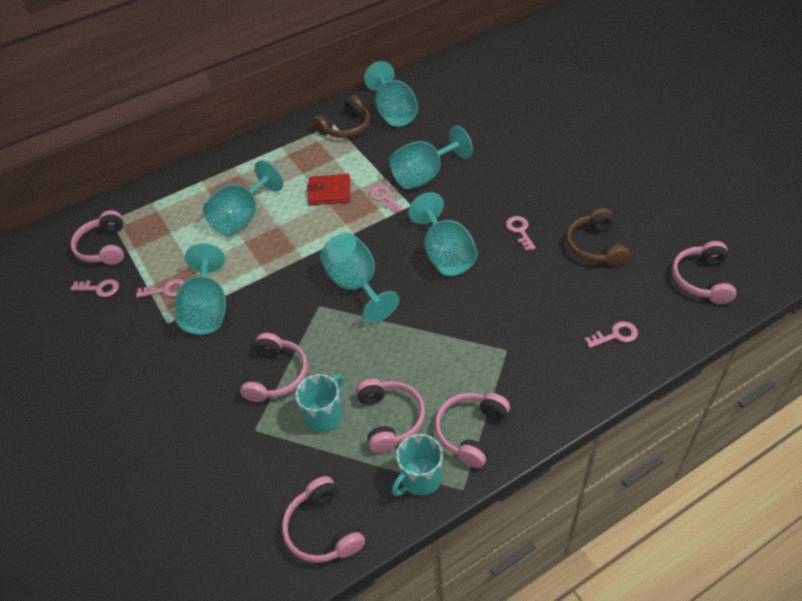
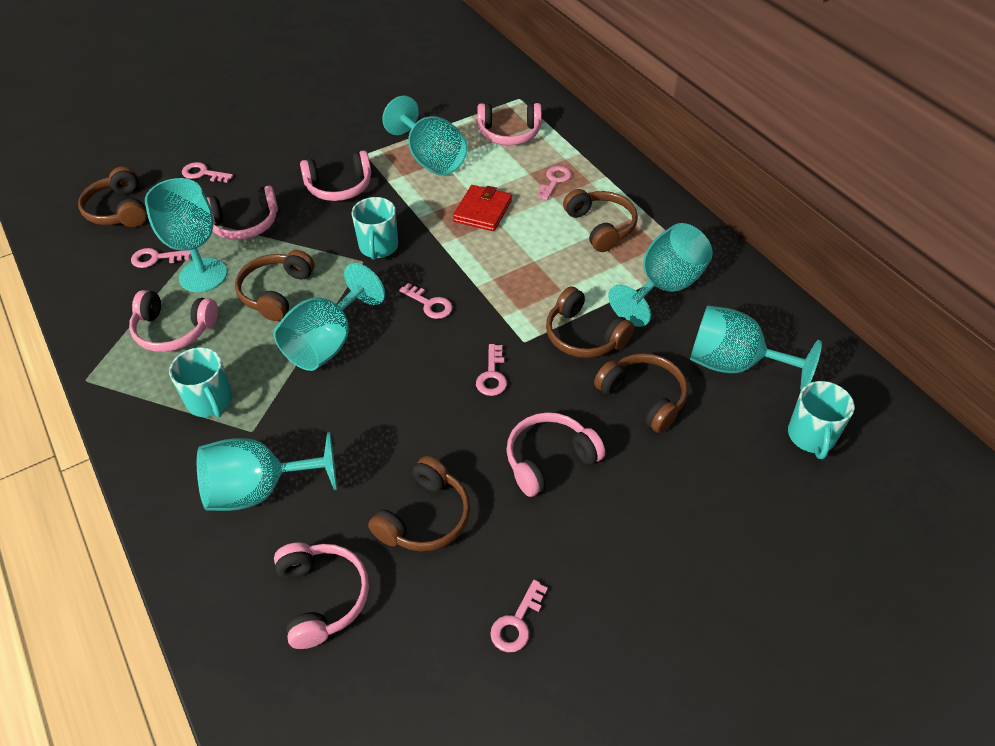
brown headphones: [313,95,370,138] [566,208,630,266] = 2 -> [78,166,147,227] [235,250,315,321] [368,456,470,551] [546,286,634,358] [563,189,638,252] [594,353,688,433] = 6
pink key: [70,279,119,297] [136,279,184,298] [369,185,404,214] [506,216,536,251] [585,321,638,348] = 5 -> [131,248,191,268] [182,162,233,183] [399,283,453,319] [476,344,507,396] [490,580,548,652] [537,166,571,200] = 6
turquoise mug: [295,374,344,432] [392,434,443,496] = 2 -> [169,347,232,418] [352,197,398,260] [788,381,854,459] = 3

